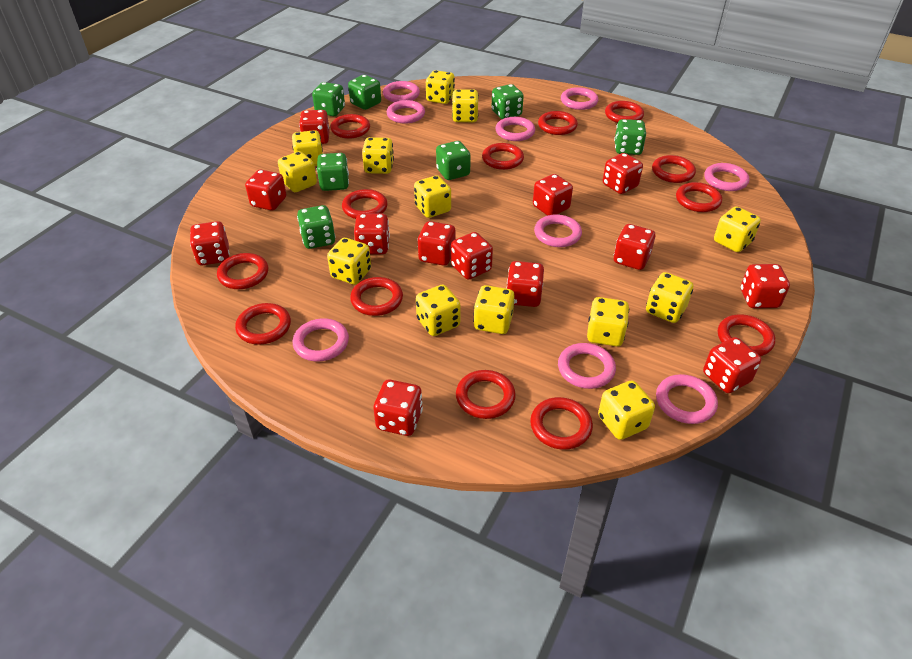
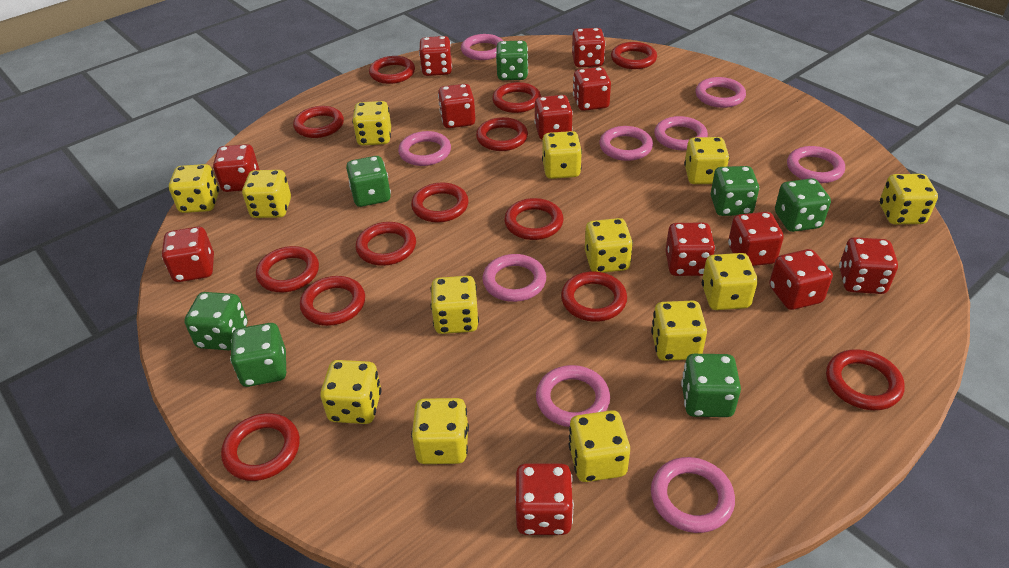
red dice: [190,221,230,265] [245,170,286,211] [299,110,330,144] [354,214,390,254] [373,380,423,436] [417,221,455,266] [451,232,493,280] [506,261,544,307] [533,174,573,216] [603,153,643,194] [614,224,655,270] [703,337,762,393] [741,264,790,308] = 13 -> [162,227,214,282] [213,144,259,192] [419,36,452,76] [438,84,476,128] [515,464,574,535] [534,95,573,140] [572,28,606,67] [573,67,611,111] [665,223,715,276] [728,212,784,266] [769,249,833,310] [839,237,898,294] = 12

